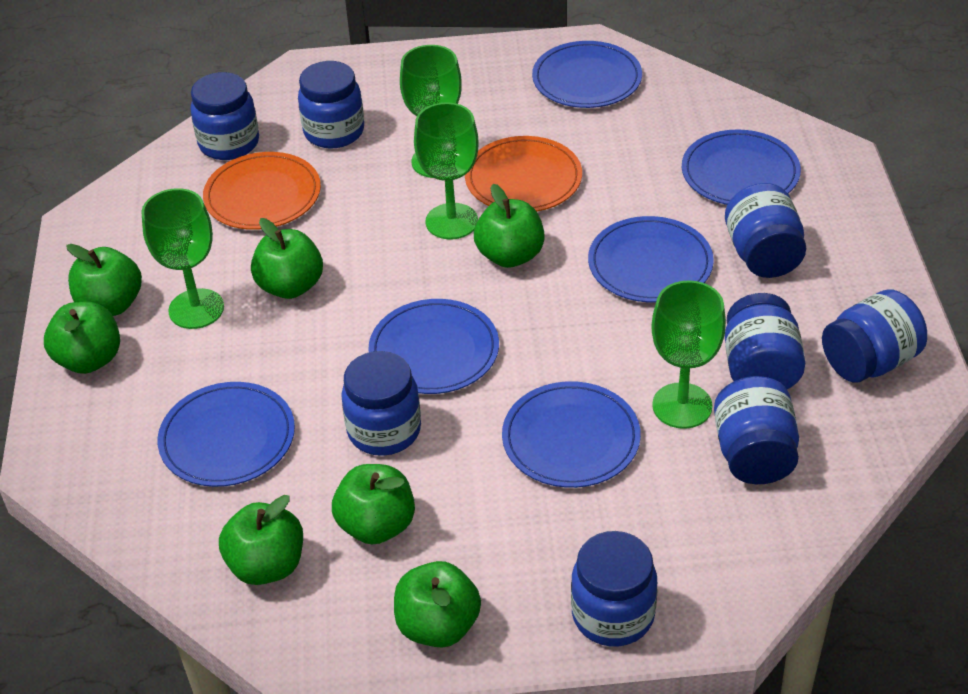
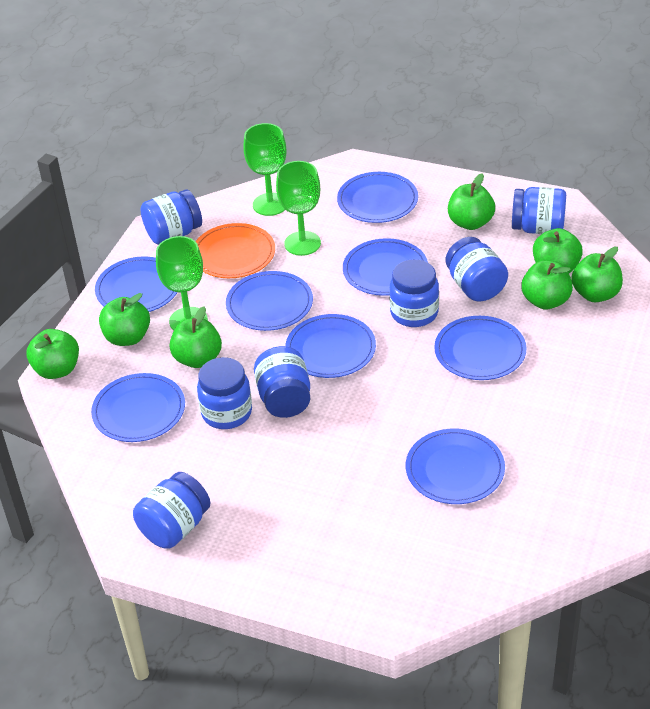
blue jar: [190,72,259,160] [298,61,364,148] [341,351,421,456] [571,531,657,646] [714,376,799,484] [725,183,806,278] [725,293,805,389] [822,289,927,383] = 8 -> [133,472,210,549] [140,189,202,245] [197,357,252,429] [254,346,310,418] [389,259,439,327] [446,237,508,301] [512,187,566,234] = 7
blue plate: [157,382,295,487] [368,299,499,394] [502,381,641,488] [532,41,642,108] [588,216,714,302] [682,129,801,205] = 6 -> [91,373,185,442] [95,256,178,312] [226,271,313,331] [285,314,376,378] [337,172,418,223] [343,238,428,296] [406,429,505,504] [434,316,527,380] = 8
green goblet: [141,188,224,329] [400,45,462,178] [414,103,478,239] [651,280,726,429] = 4 -> [156,236,208,330] [244,123,286,216] [276,161,321,256] = 3
orange plate: [203,152,321,230] [465,136,582,212] = 2 -> [195,223,275,278] = 1

